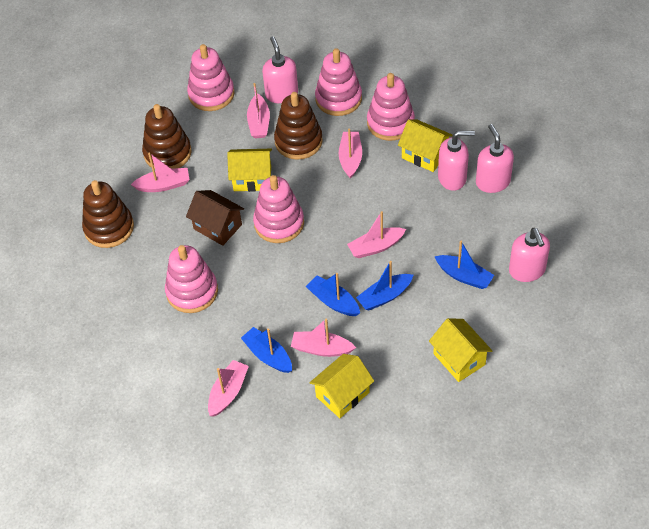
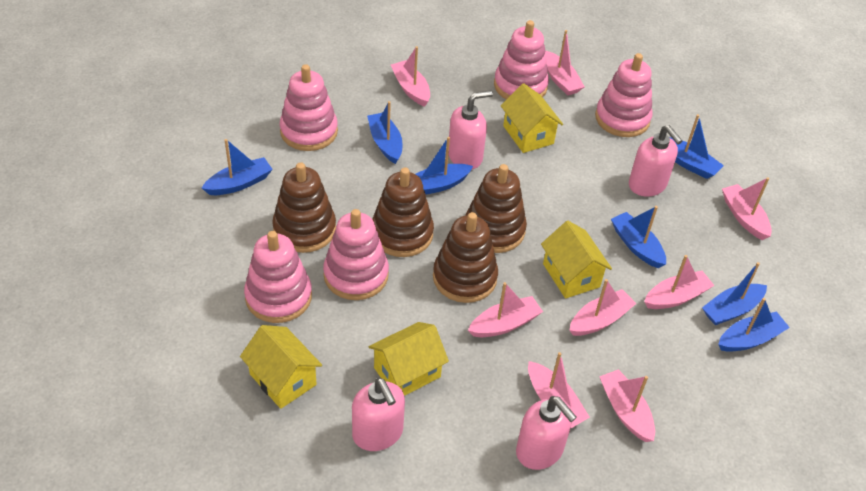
blue boat: [241,327,292,373] [306,273,360,316] [356,261,413,310] [434,241,494,289] = 4 -> [202,139,273,195] [367,101,402,164] [415,137,473,194] [611,206,666,268] [669,114,724,179] [702,262,767,325] [718,298,790,352] = 7
brown house: [186,190,244,246] = 1 -> none = 0
brown stacking toy: [82,180,134,248] [142,104,192,169] [274,92,323,160] = 3 -> [272,162,336,253] [372,167,434,257] [433,212,498,303] [465,164,527,253] = 4
pink boat: [131,152,190,192] [208,360,249,417] [247,83,270,138] [291,319,356,357] [339,129,362,179] [347,211,406,258] = 6 -> [391,46,430,107] [468,282,543,337] [528,352,590,428] [545,30,585,96] [569,279,637,336] [599,369,655,442] [644,255,714,309] [722,177,772,240] = 8

